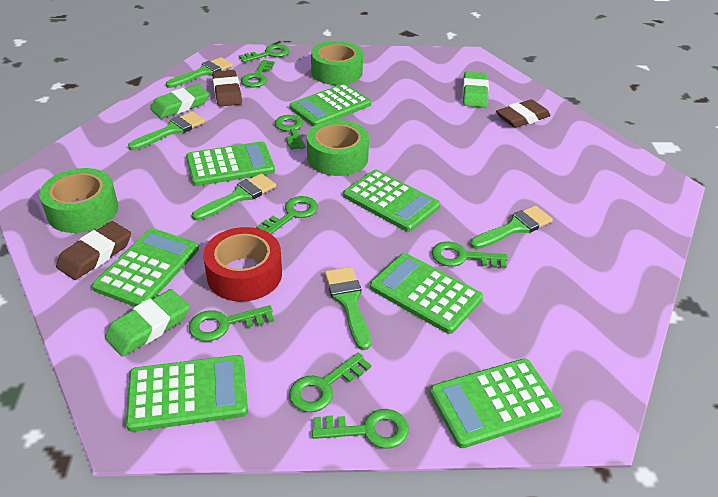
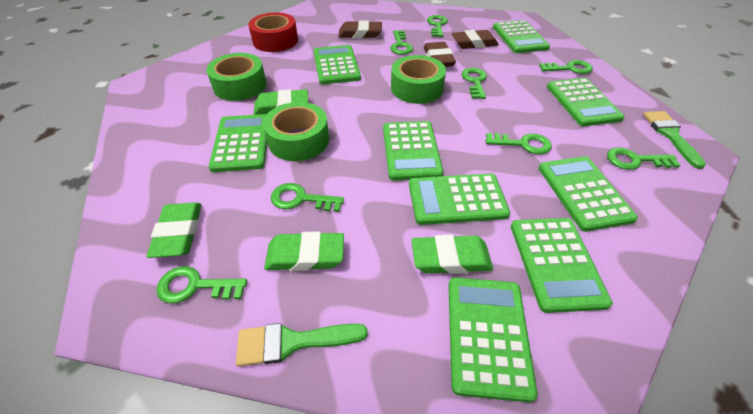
green brush: [128,112,205,150] [166,57,233,88] [192,173,276,221] [325,267,371,350] [470,206,553,249] = 5 -> [236,323,368,366] [643,111,706,169] = 2
green calculator: [92,228,199,307] [126,355,248,432] [186,141,275,186] [290,83,371,126] [343,170,440,232] [370,253,483,334] [430,359,563,448] = 7 -> [209,114,267,172] [314,45,361,85] [383,121,444,181] [409,173,510,225] [448,277,538,403] [493,20,550,53] [511,218,613,313] [539,156,638,232] [547,78,625,126] = 9
green eraser: [105,289,190,357] [150,85,209,119] [463,72,489,108] = 3 -> [146,202,202,258] [254,89,308,115] [264,231,344,271] [411,235,493,274] = 4

